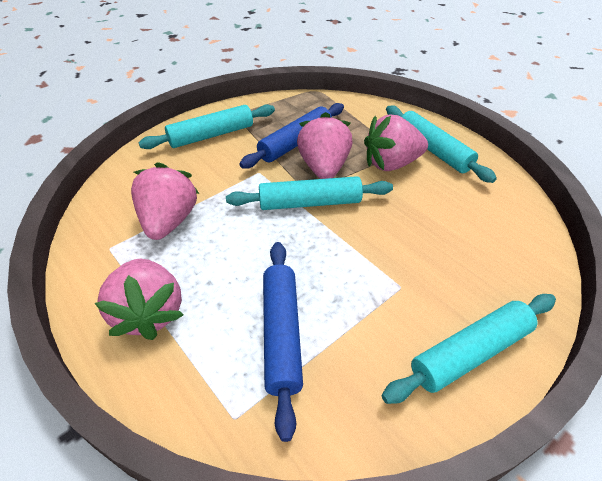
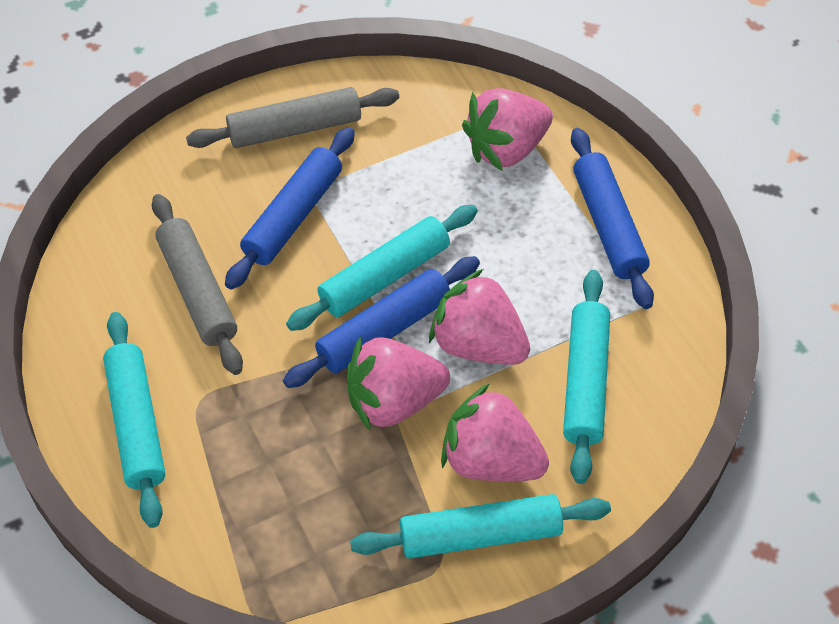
blue rolling pin: [240,103,344,169] [263,242,303,442] = 2 -> [225,127,355,289] [283,256,480,388] [571,128,654,309] = 3
grey rolling pin: none = 0 -> [152,194,243,375] [186,87,399,148] = 2

